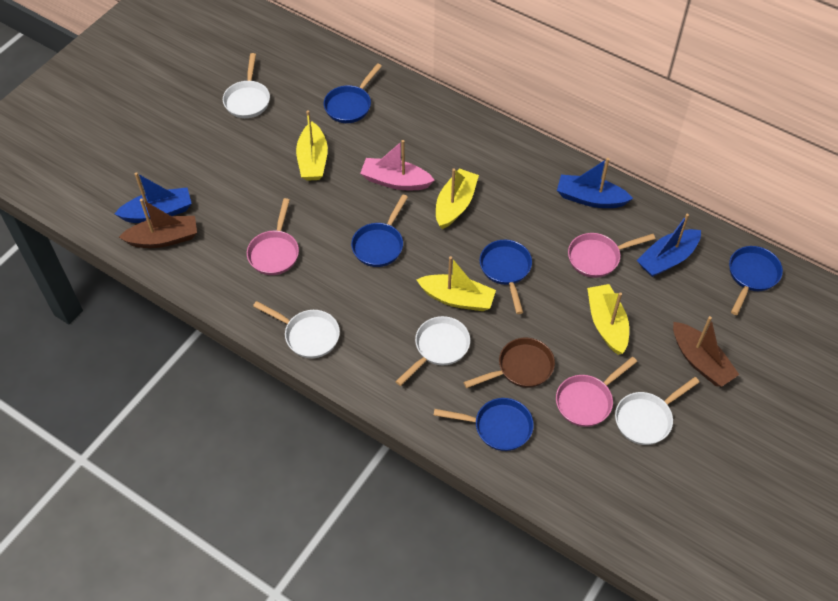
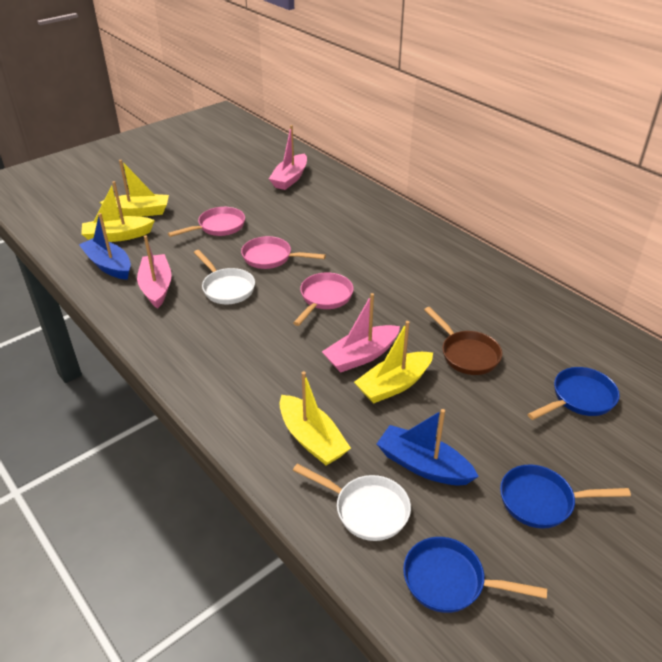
blue boat: [114,172,192,223] [557,158,633,208] [637,214,701,277] = 3 -> [79,213,131,280] [377,409,479,485] = 2
blue pan: [324,63,382,123] [351,194,408,267] [434,398,534,451] [480,240,532,314] [729,246,783,315] = 5 -> [403,537,547,613] [500,464,631,529] [528,367,620,420] = 3
brown boat: [119,199,197,248] [673,316,739,387] = 2 -> none = 0
pink boat: [360,140,435,190] = 1 -> [137,235,172,309] [269,125,307,190] [322,293,400,373] = 3
white pan: [223,53,270,118] [253,301,340,358] [395,316,470,386] [615,377,699,445] = 4 -> [194,250,255,304] [293,464,411,541] = 2

